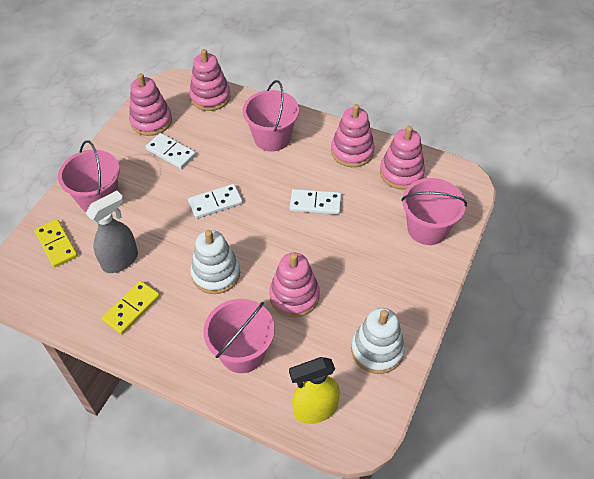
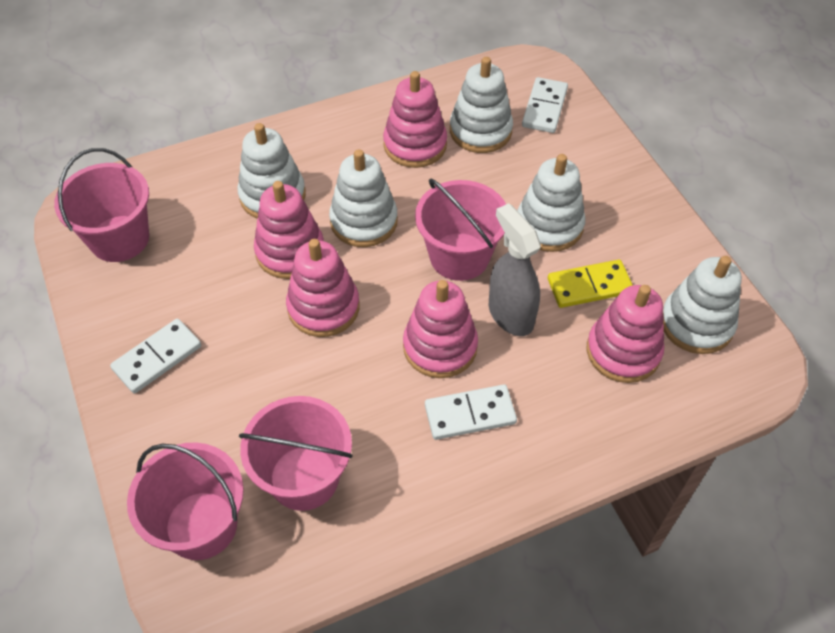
white stacking toy: [190,230,240,294] [351,308,405,374] = 2 -> [237,123,306,219] [329,149,398,247] [450,57,513,153] [517,154,585,252] [663,256,742,354] = 5
yellow domino: [34,219,78,268] [102,281,160,335] = 2 -> [548,260,633,308] = 1
yellow spray bottle: [289,357,340,424] = 1 -> none = 0

